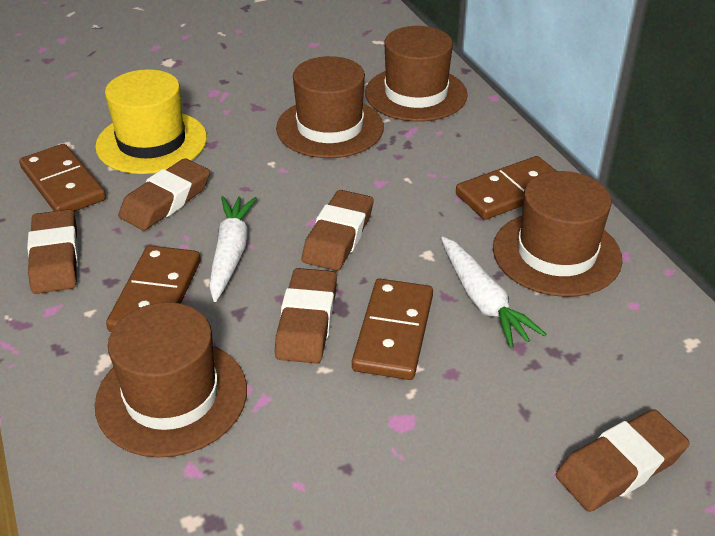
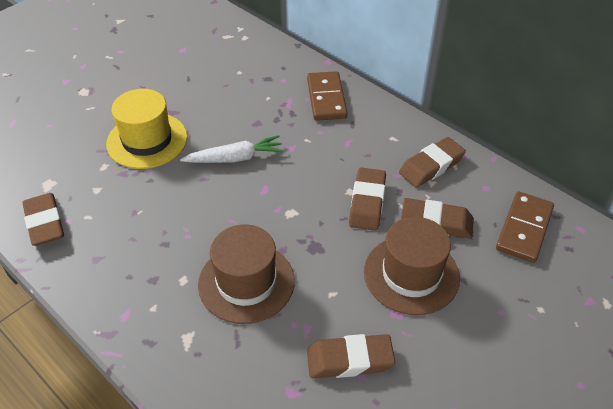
brown domino: [19,144,106,212] [106,245,201,332] [352,279,433,380] [456,156,556,220] = 4 -> [307,71,348,121] [496,191,554,263] = 2
brown hat: [95,302,247,458] [276,56,384,158] [365,26,468,122] [493,171,622,297] = 4 -> [198,224,295,324] [364,217,460,315] = 2
white carrot: [209,196,257,302] [441,237,546,348] = 2 -> [180,135,284,163] = 1

